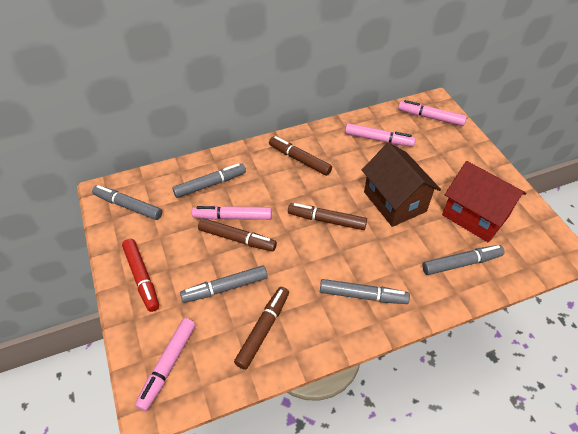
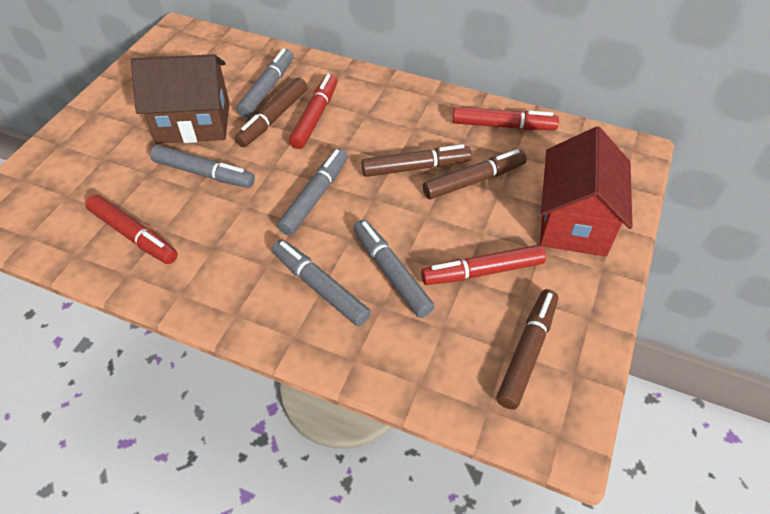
pink marker: [135,318,196,411] [192,206,272,220] [345,123,416,147] [398,100,467,126] = 4 -> none = 0
red marker: [122,239,159,312] = 1 -> [85,194,178,264] [289,74,338,149] [421,245,546,285] [453,107,559,130] = 4

